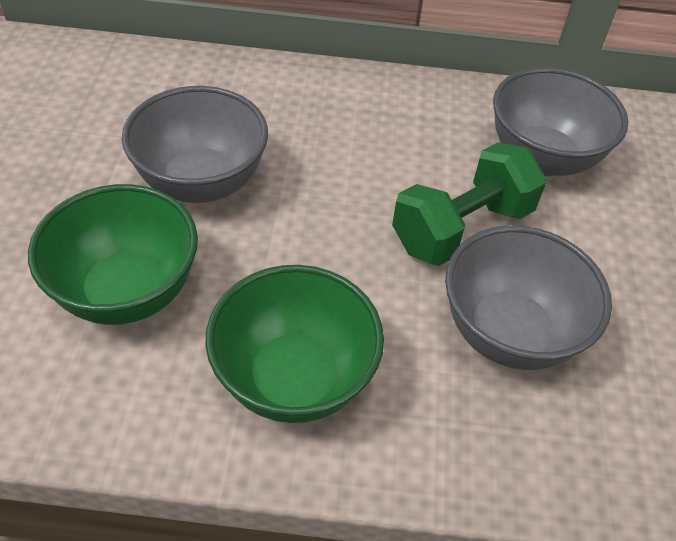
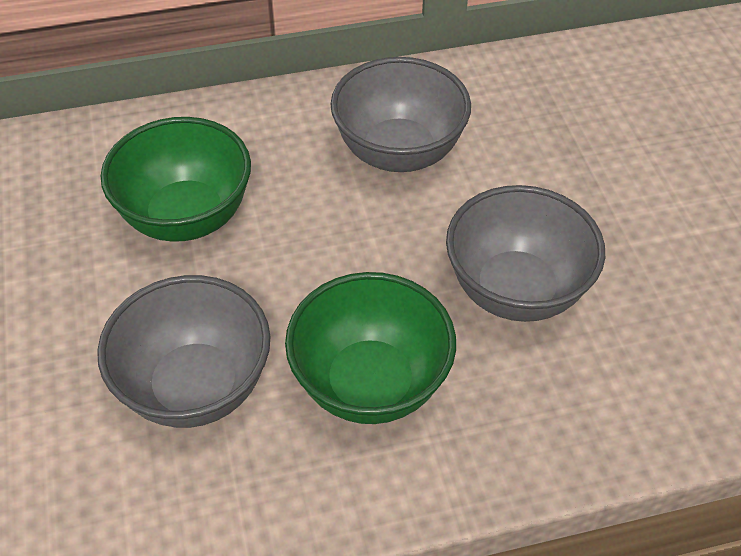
green dumbbell: [392,142,546,266] = 1 -> none = 0

